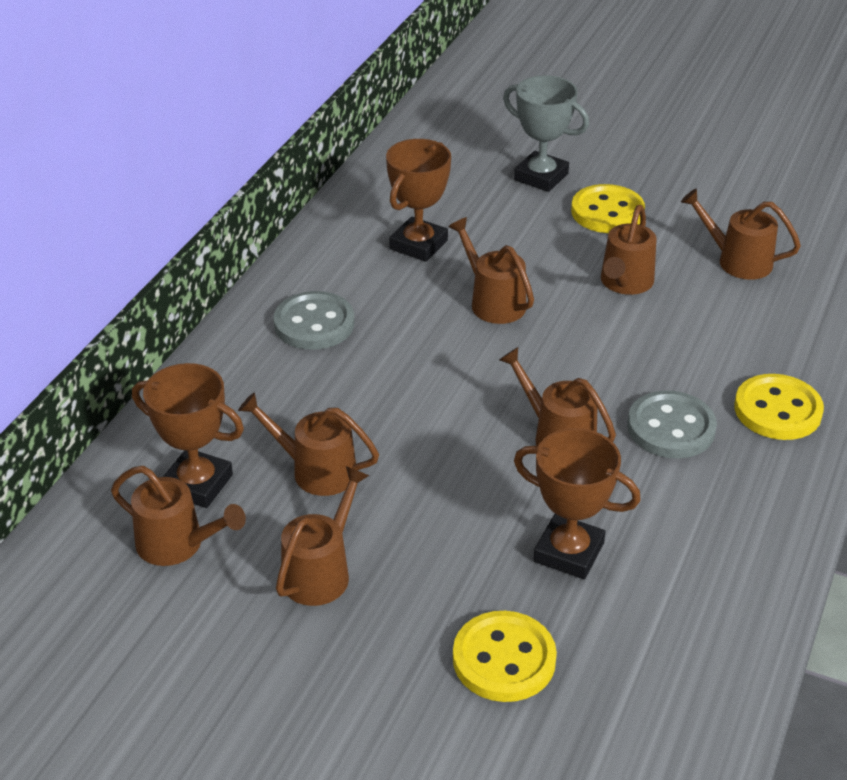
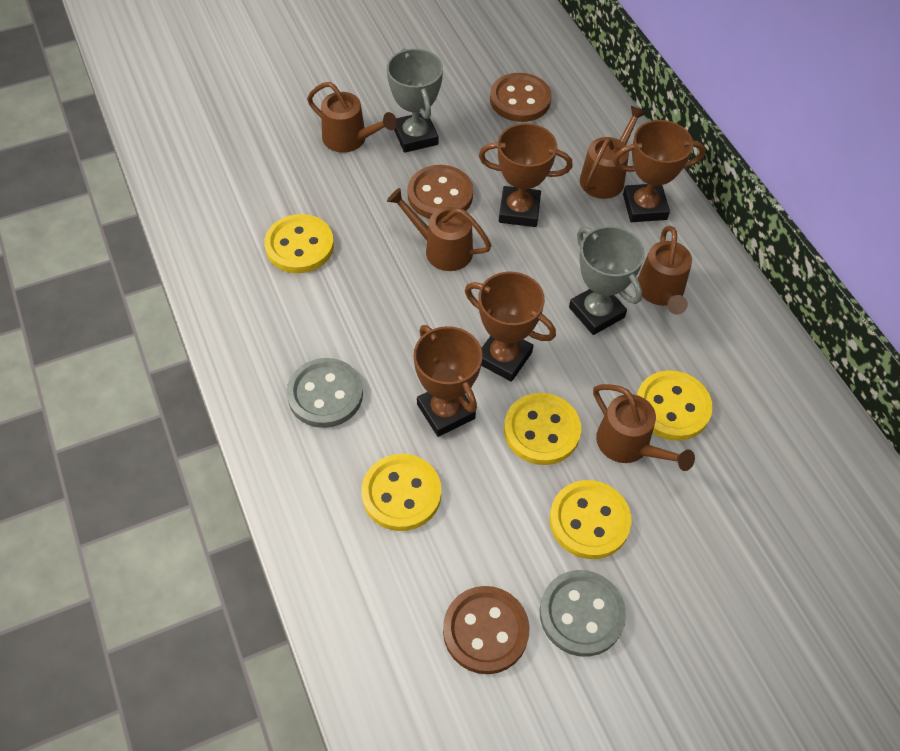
brown button: none = 0 -> [407,165,473,219] [443,586,529,674] [490,73,551,122] = 3
brown trophy: [132,363,244,508] [386,139,451,262] [514,428,641,579] = 3 -> [414,325,482,437] [465,272,556,382] [479,123,573,227] [613,120,705,222] = 4
brown watering can: [111,466,246,566] [238,392,379,496] [276,466,369,606] [448,217,534,324] [499,347,616,446] [601,205,657,295] [681,188,801,280] = 7 -> [307,82,397,152] [387,188,491,271] [580,106,647,199] [593,384,695,471] [638,226,692,315] = 5
grey trophy: [503,75,589,192] = 1 -> [387,48,443,153] [569,226,645,335] = 2
yellow button: [453,611,557,702] [571,184,645,233] [734,374,824,440] = 3 -> [264,214,334,273] [361,454,441,531] [504,393,581,465] [549,480,632,559] [637,370,713,441] = 5

